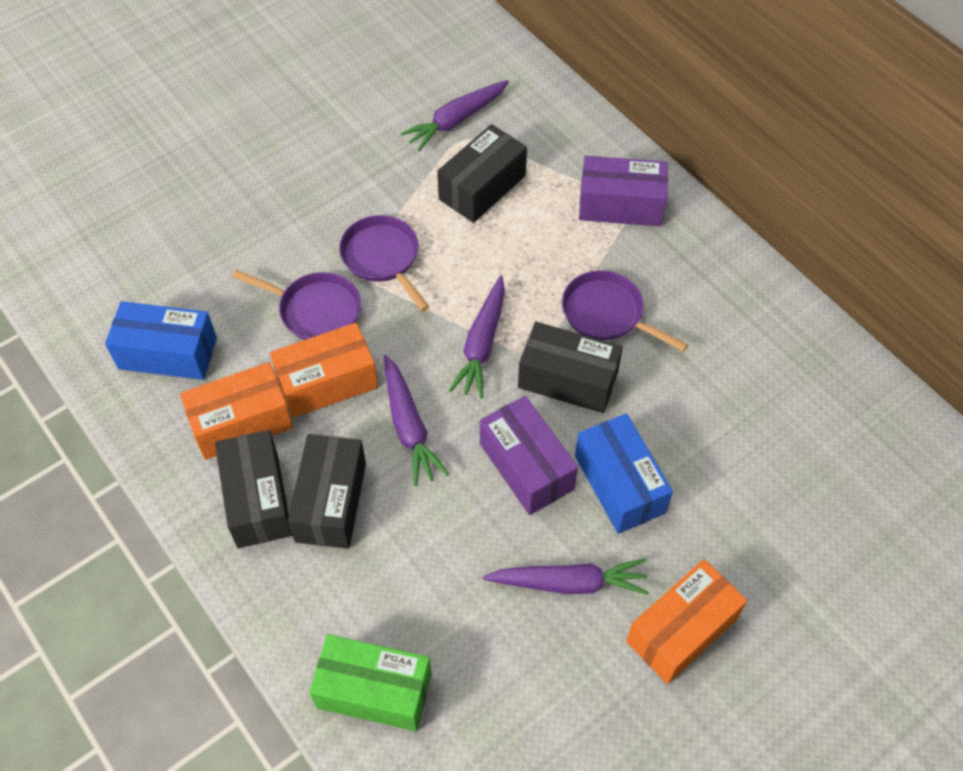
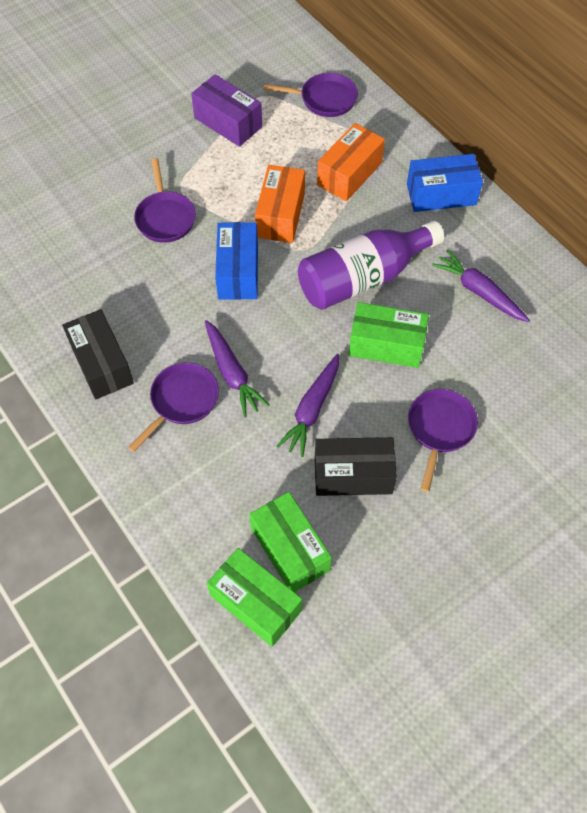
black box: [215,430,292,548] [288,434,366,549] [437,124,527,223] [518,322,623,413] = 4 -> [62,309,134,400] [315,437,397,496] = 2
green box: [309,634,432,731] = 1 -> [207,548,302,647] [249,492,332,592] [349,302,429,368] = 3
orange box: [180,362,293,460] [270,323,378,418] [626,559,747,684] = 3 -> [255,165,305,243] [317,123,385,201] = 2
purple bottle: none = 0 -> [298,221,444,310] = 1
purple box: [480,396,578,515] [579,156,668,226] = 2 -> [191,74,262,147] = 1
purple carrot: [384,355,449,486] [400,80,509,151] [449,276,505,398] [483,558,649,595] = 4 -> [205,320,270,417] [277,354,339,457] [432,249,530,322] = 3
purple pan: [232,270,361,340] [339,215,430,311] [562,270,688,352] = 3 -> [128,363,219,452] [134,158,196,243] [264,73,358,117] [408,389,478,492] = 4

